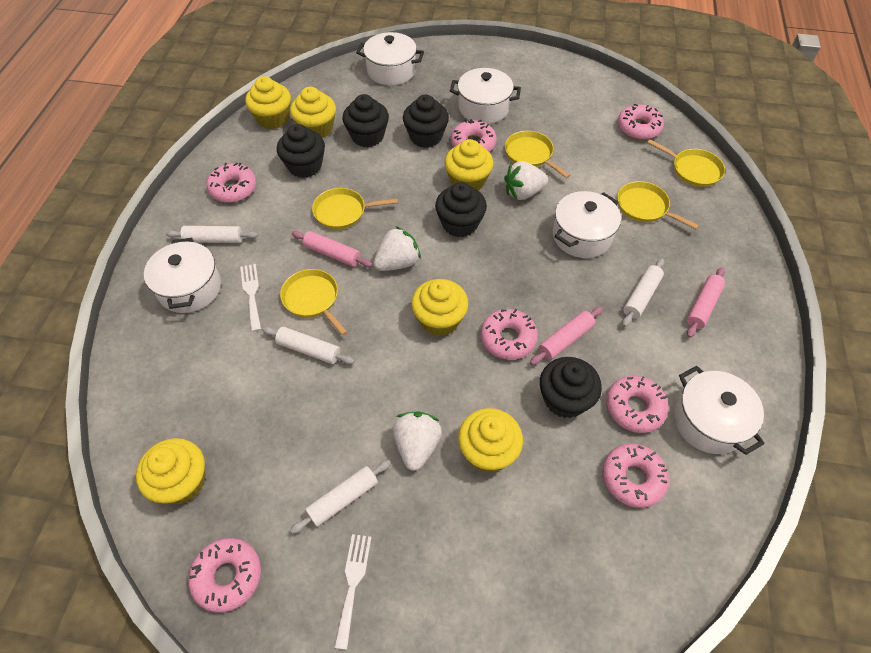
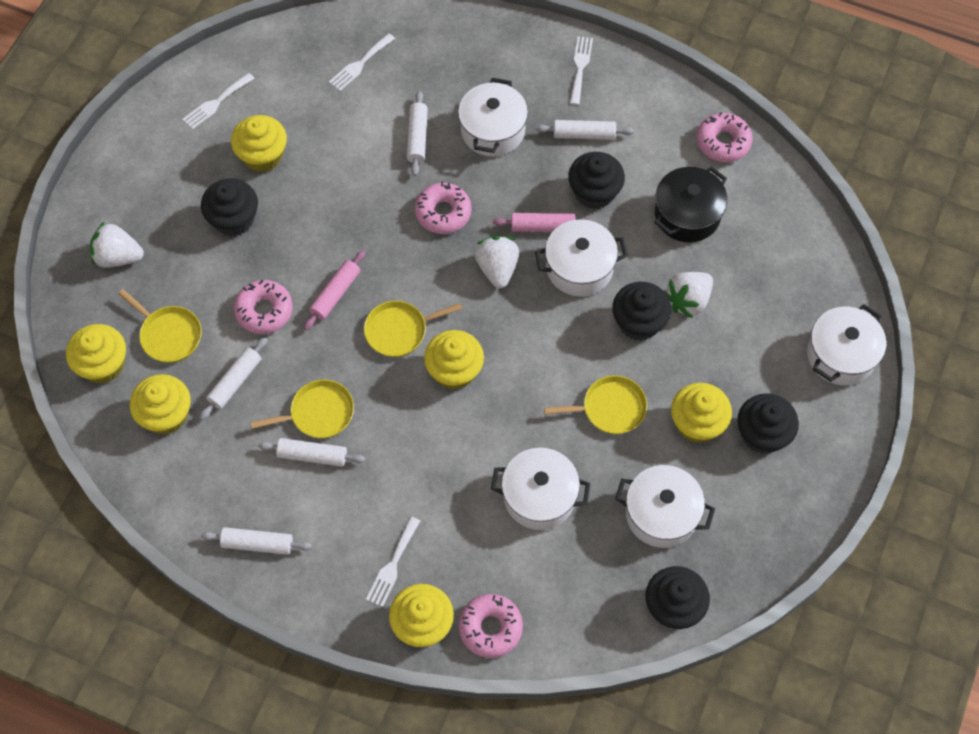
black pot: none = 0 -> [654,166,727,243] = 1
pink donut: [188,538,261,613] [206,162,256,203] [451,119,497,152] [481,309,538,360] [602,444,669,508] [606,376,669,433] [618,104,664,140] = 7 -> [234,280,293,334] [415,182,471,234] [459,594,523,658] [697,112,752,162] = 4
pink rolling pin: [292,231,372,267] [530,307,603,365] [687,267,725,338] = 3 -> [304,250,365,330] [493,213,594,232] = 2
white fork: [240,264,261,332] [334,534,372,650] = 2 -> [183,73,255,129] [329,33,395,91] [366,516,420,607] [570,36,593,105] = 4
white rolling pin: [166,226,258,243] [262,327,355,364] [290,460,391,534] [622,258,664,327] = 4 -> [200,337,268,420] [201,527,312,555] [258,438,365,467] [407,91,428,176] [536,120,634,140] = 5
yellow pan: [280,269,348,336] [312,188,398,229] [505,131,570,178] [617,181,699,229] [647,139,725,187] = 5 -> [118,289,202,363] [251,380,354,438] [364,301,462,357] [544,375,647,434] = 4

